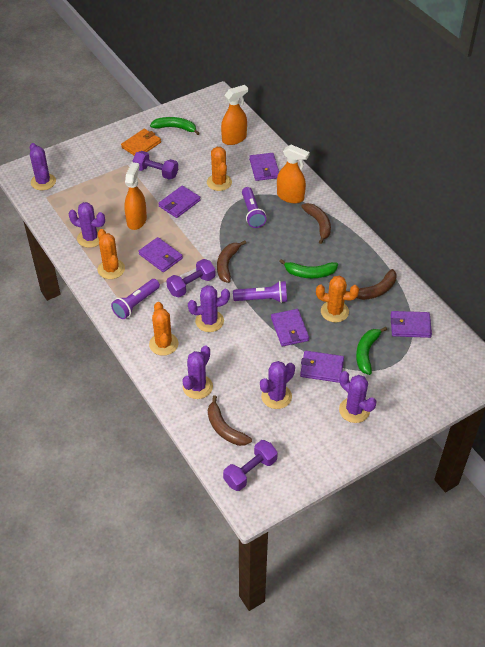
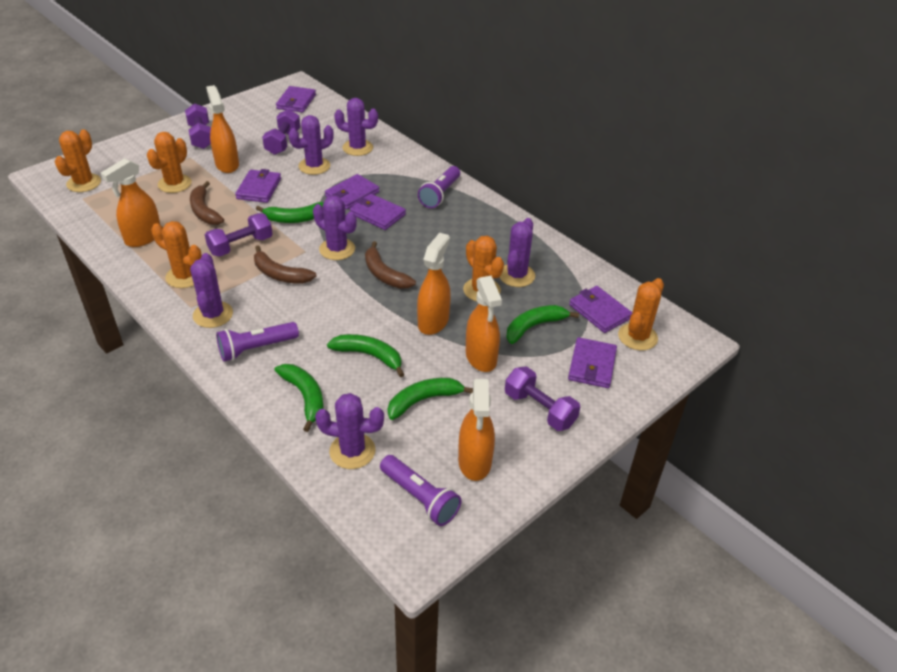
brown banana: [208,395,252,446] [217,240,246,283] [301,203,331,244] [348,269,397,300] = 4 -> [190,181,224,225] [254,245,316,284] [365,241,416,289] = 3
green banana: [150,117,200,135] [279,259,338,278] [356,327,387,375] = 3 -> [256,202,324,223] [275,364,324,432] [327,334,405,377] [388,378,473,420] [506,305,579,344] = 5
orange cactus: [97,229,125,279] [149,302,178,356] [207,147,232,191] [316,276,359,323] = 4 -> [55,129,101,192] [147,132,192,193] [151,221,202,288] [463,236,504,301] [618,278,664,351] = 5
orange spray bottle: [124,162,147,230] [221,85,248,145] [277,145,310,203] = 3 -> [101,158,160,247] [206,85,239,173] [417,232,451,335] [458,379,495,481] [466,276,502,372] = 5
orange wallet: [121,129,161,156] = 1 -> none = 0
purple dumbbell: [133,151,178,180] [166,259,216,297] [223,440,278,491] = 3 -> [185,104,211,149] [205,213,273,257] [262,109,301,155] [505,367,580,431] = 4

